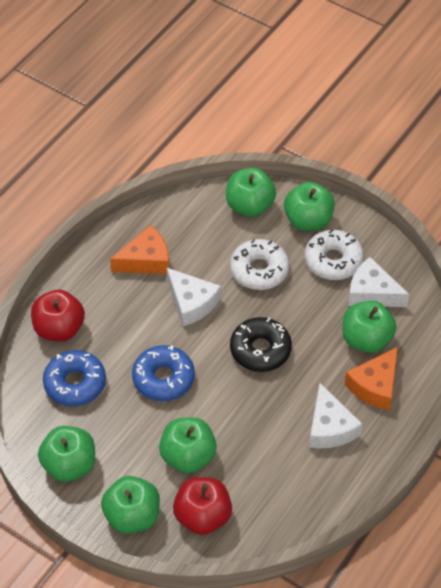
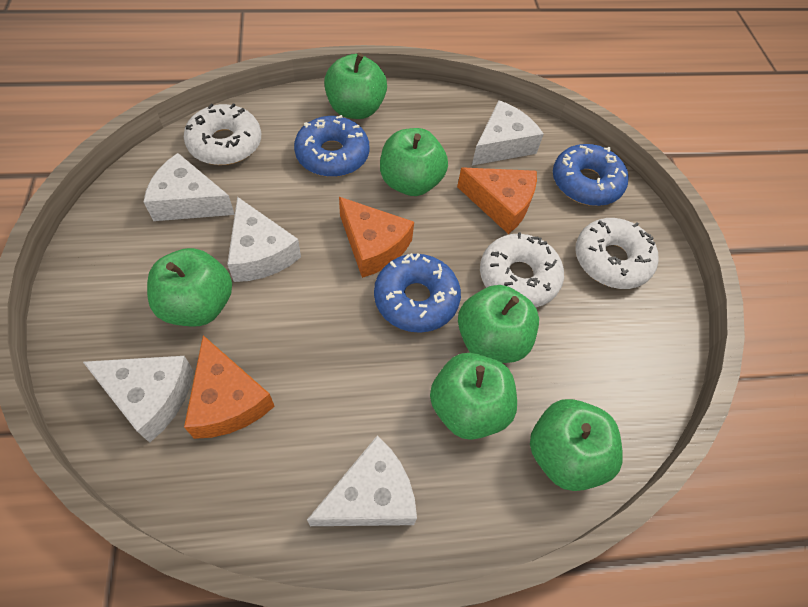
black donut: [230,317,292,372] = 1 -> none = 0
blue donut: [43,350,106,406] [132,345,195,401] = 2 -> [294,115,369,177] [374,253,461,333] [553,144,628,206] = 3
orange cheese: [110,225,169,274] [345,347,398,410] = 2 -> [184,335,275,439] [339,197,414,278] [457,167,537,234] = 3
red apple: [31,290,85,341] [173,477,232,535] = 2 -> none = 0
white cheese: [166,267,221,326] [309,383,362,448] [348,257,410,307] = 3 -> [83,356,194,443] [144,153,235,221] [227,197,301,282] [307,436,417,526] [472,100,544,166] = 5
white donut: [230,239,289,290] [305,229,364,280] = 2 -> [184,103,261,165] [480,232,564,307] [575,218,659,289] = 3

